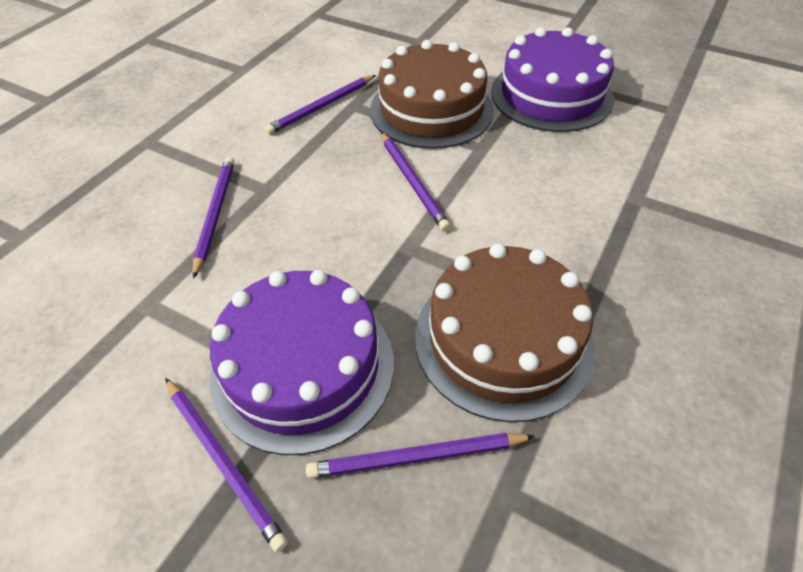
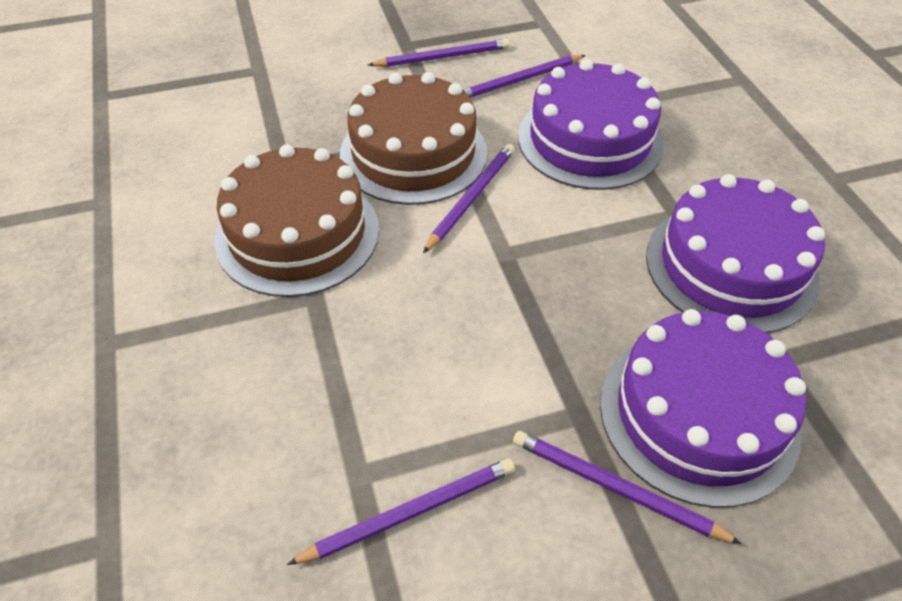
purple cake: [210,270,394,455] [491,27,614,132] = 2 -> [518,59,664,190] [600,309,807,508] [646,174,825,333] = 3

